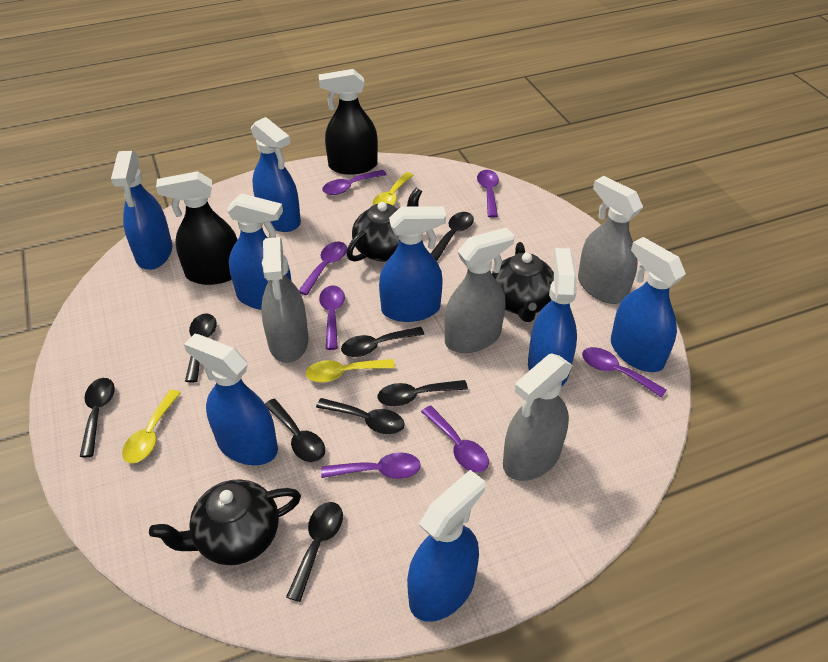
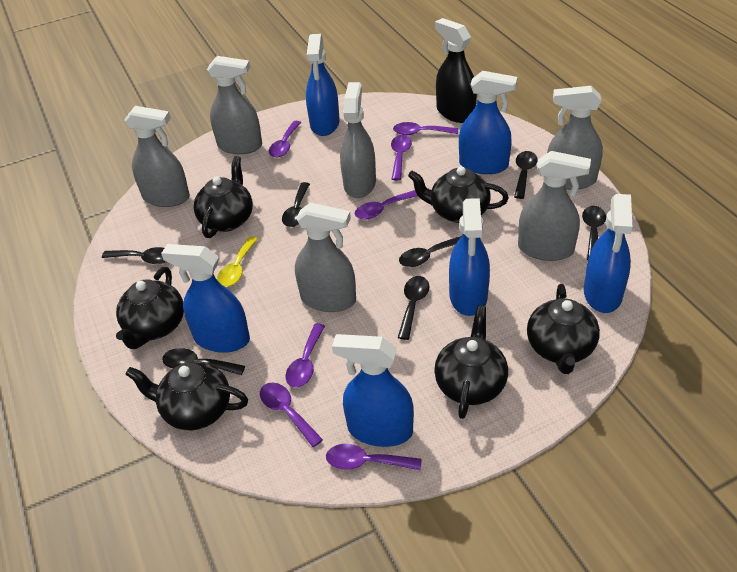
black spoon: [80,378,115,457] [185,313,217,382] [265,399,325,462] [286,502,343,602] [316,398,405,434] [341,327,425,357] [378,380,468,406] [431,212,474,260] = 8 -> [102,247,166,264] [162,348,245,375] [282,182,310,227] [398,276,429,340] [399,236,461,267] [514,151,538,199] [582,206,606,260] = 7
black spray bottle: [156,171,237,285] [319,69,378,175] = 2 -> [435,18,477,123] = 1
black teapot: [149,479,301,565] [346,188,422,262] [492,242,554,322] = 3 -> [116,267,184,349] [125,362,248,430] [193,156,253,238] [408,166,509,223] [434,305,508,419] [527,284,600,374] = 6
blue spray bottle: [111,151,172,270] [184,334,278,465] [227,193,292,310] [251,117,301,232] [379,206,446,322] [407,470,485,622] [528,248,577,387] [611,237,686,372] = 8 -> [161,244,250,353] [306,34,340,136] [332,334,414,447] [449,198,490,316] [459,71,517,174] [584,194,632,313] = 6
grey spray bottle: [261,237,308,363] [444,227,514,353] [503,353,572,481] [578,176,643,304] = 4 -> [124,106,190,207] [207,56,262,154] [295,202,356,312] [340,82,376,198] [518,151,591,261] [547,86,603,190] = 6
yellow spoon: [122,390,181,463] [306,359,395,383] [372,172,414,205] = 3 -> [217,236,258,287] = 1

